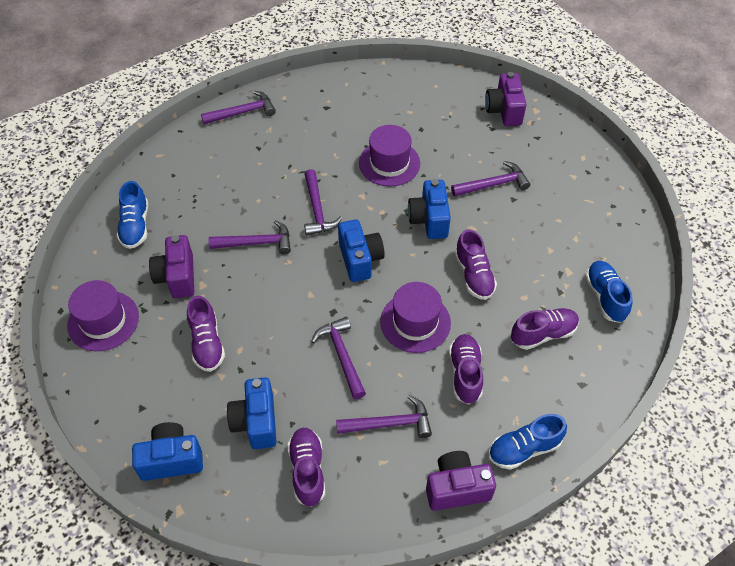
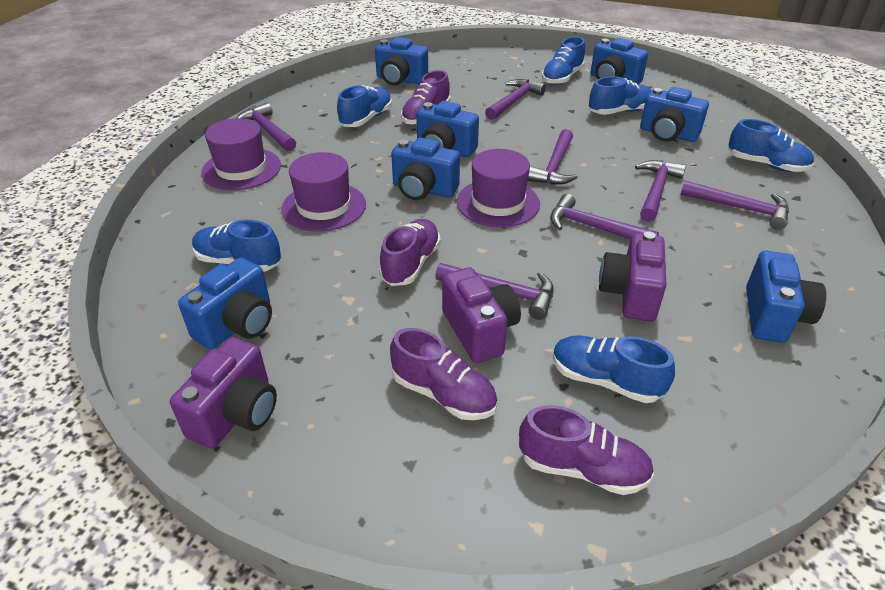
blue camera: [132,422,203,481] [227,377,276,449] [338,219,385,282] [408,179,451,239] = 4 -> [178,257,272,349] [375,37,428,85] [391,138,460,200] [416,101,479,157] [591,38,648,84] [640,87,709,142] [746,251,826,343] = 7
blue shoe: [117,181,148,249] [489,414,567,470] [585,261,633,323] = 3 -> [192,220,281,272] [337,85,392,127] [542,37,585,85] [553,335,675,403] [589,76,652,115] [728,119,814,172] = 6
purple hammer: [201,91,276,124] [209,220,291,254] [304,169,342,236] [311,317,366,399] [336,395,432,438] [451,161,530,197] = 6 -> [237,102,296,151] [435,263,554,320] [485,79,546,120] [528,129,578,185] [550,194,659,239] [635,160,686,222] [681,180,789,230] = 7
purple shoe: [187,296,225,372] [287,428,325,507] [449,334,483,404] [455,229,497,300] [511,308,579,350] = 5 -> [379,219,441,286] [390,328,498,420] [401,70,450,125] [519,405,654,495] = 4

